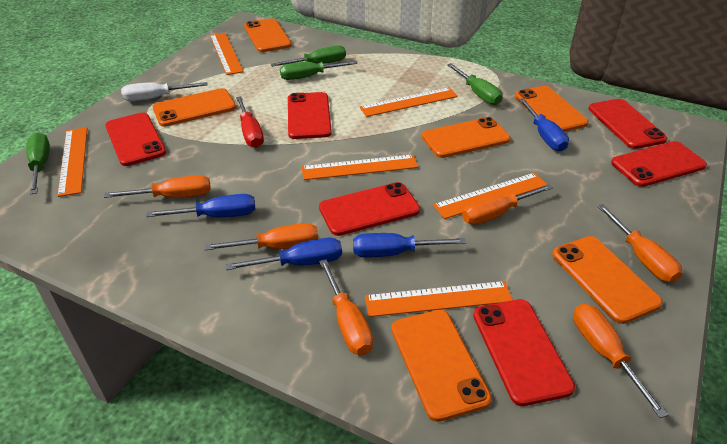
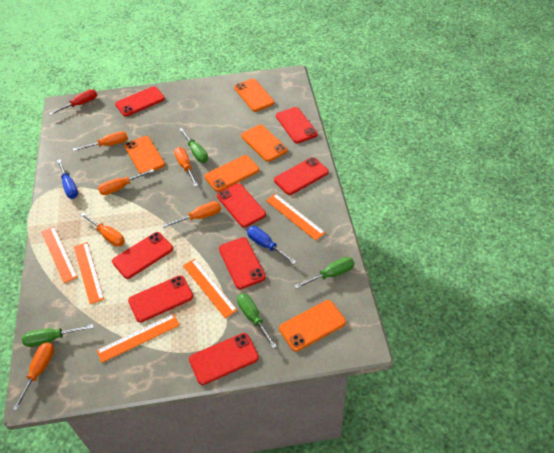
blue screwdriver: [146,194,255,217] [226,238,342,270] [353,233,466,257] [519,98,569,151] = 4 -> [57,159,78,199] [247,226,296,264] = 2
orange phone: [153,88,236,127] [244,18,292,52] [391,310,492,422] [422,117,510,158] [515,86,589,132] [552,236,663,324] = 6 -> [124,136,165,174] [205,155,259,192] [234,79,274,112] [241,124,288,162] [279,300,346,351] = 5
orange ruler: [57,127,87,197] [210,33,243,75] [301,155,418,180] [359,87,458,117] [365,281,513,317] [433,173,547,219] = 6 -> [41,226,78,283] [74,242,104,304] [96,314,180,363] [183,259,238,318] [266,193,325,240] = 5
red phone: [105,112,166,166] [288,92,332,139] [319,182,420,236] [473,299,575,406] [588,99,667,149] [611,141,707,187] = 6 -> [112,232,173,279] [115,86,165,117] [128,275,193,322] [189,333,259,385] [217,183,266,228] [219,237,266,289] [274,157,329,195] [276,107,318,143] = 8
white screwdriver: [121,82,208,101] = 1 -> none = 0

